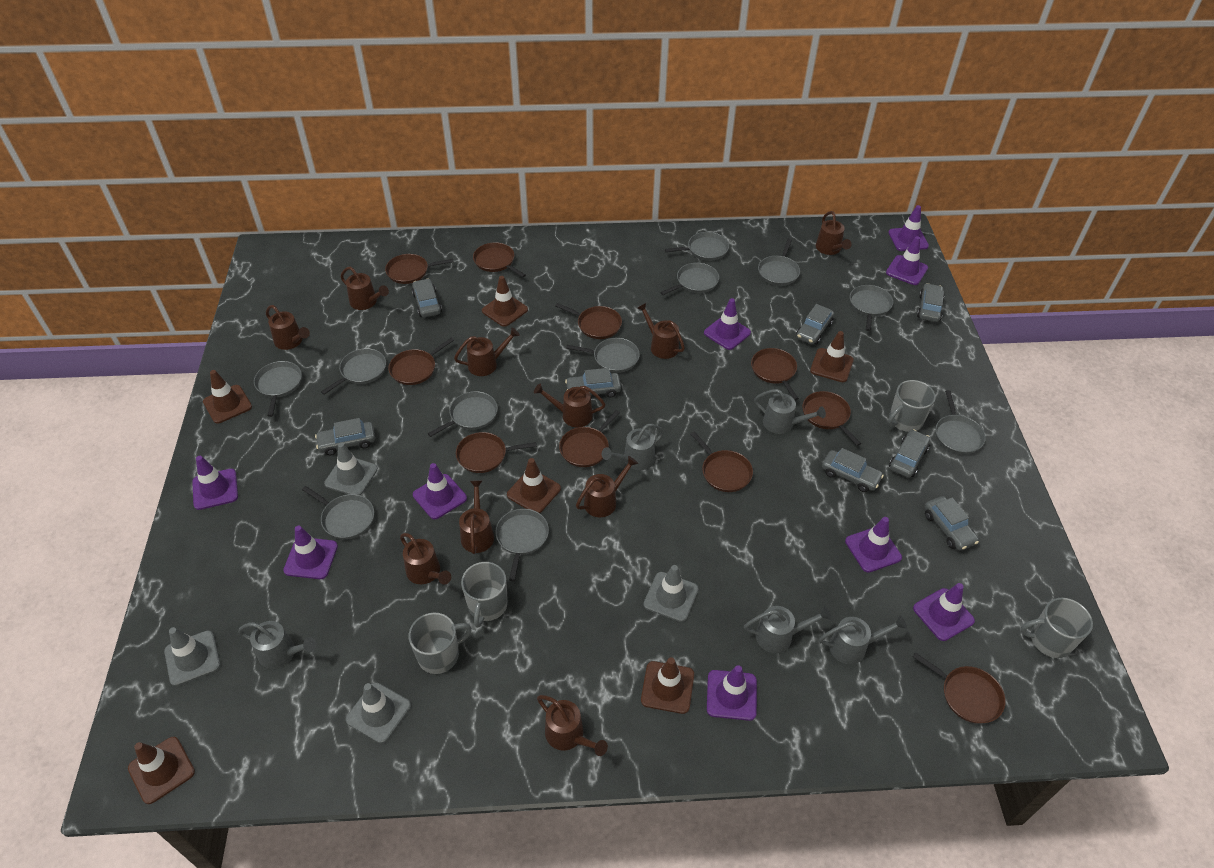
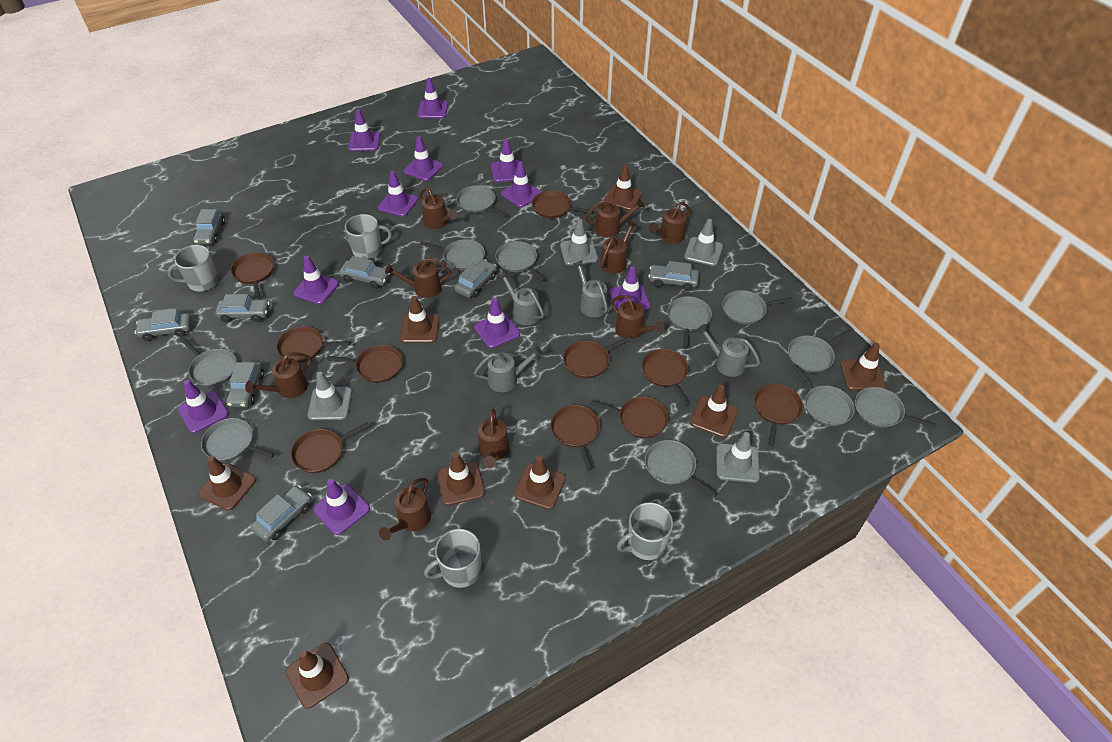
brown traffic cone: [128,737,195,804] [203,370,252,424] [482,276,528,327] [507,458,561,513] [641,657,694,714] [810,331,854,382] = 6 -> [199,456,256,511] [285,643,349,709] [400,296,440,343] [437,453,485,506] [514,456,566,509] [604,165,642,211] [690,385,738,438] [840,343,886,390] = 8
brown watering can: [266,305,310,350] [341,267,389,310] [400,533,451,584] [454,328,520,376] [459,480,494,554] [534,383,605,427] [537,695,608,756] [576,456,638,518] [637,303,685,359] [816,211,852,255] = 10 -> [245,352,311,398] [379,478,431,541] [385,258,451,298] [419,188,457,229] [478,408,510,469] [585,199,645,238] [600,220,637,274] [611,295,664,339] [649,202,690,244] = 9
grey watering can: [238,621,316,669] [602,424,664,470] [744,606,831,653] [754,389,826,434] [819,615,907,664] = 5 -> [474,346,543,392] [498,271,544,325] [573,260,608,317] [697,324,760,377] = 4
purple traffic cone: [192,456,238,510] [283,526,338,579] [413,463,467,519] [704,298,751,350] [707,665,757,721] [845,517,902,573] [886,236,928,285] [888,205,929,251] [913,583,975,641] = 9 -> [178,380,229,433] [293,256,339,304] [313,479,370,535] [348,109,380,151] [378,171,418,217] [404,136,443,181] [417,78,448,119] [474,298,520,348] [491,139,520,182] [501,161,541,207] [609,266,650,311] = 11

